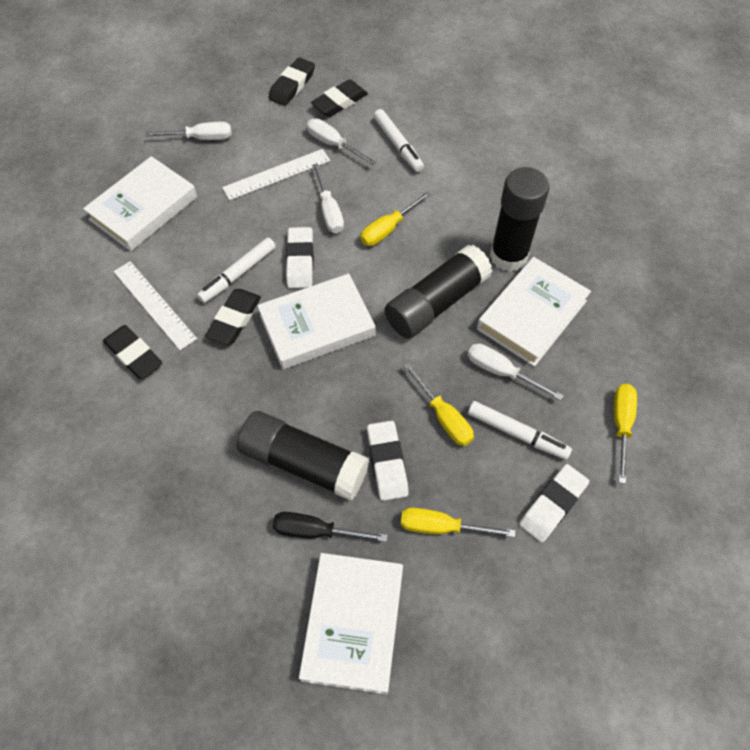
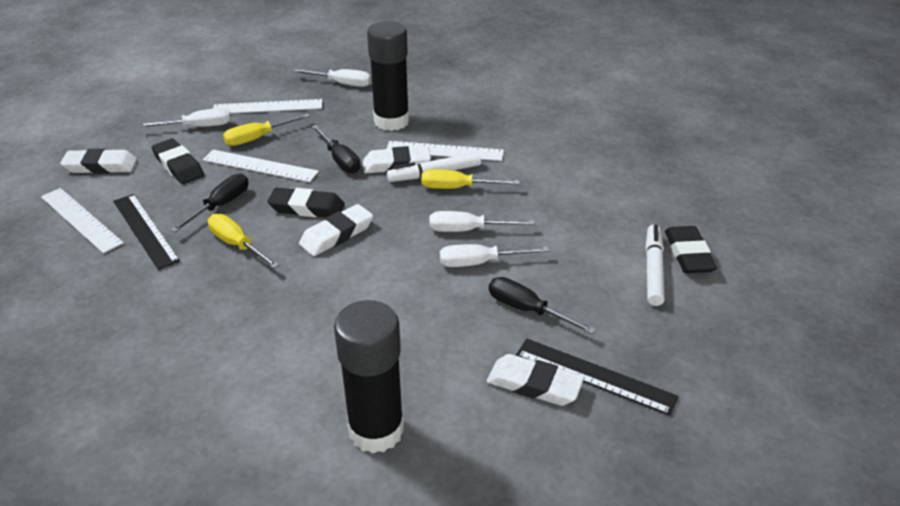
black eraser: [103,325,162,379] [205,289,261,345] [269,57,315,106] [311,79,368,117] = 4 -> [152,139,204,184] [267,188,345,217] [665,226,717,273] = 3
black glue stick: [237,411,369,501] [385,244,492,339] [490,167,549,272] = 3 -> [334,300,404,453] [367,21,409,131] = 2
black ruler: none = 0 -> [113,194,180,270] [516,339,679,416] = 2
black screwdriver: [273,512,388,542] = 1 -> [170,174,248,233] [311,125,360,173] [489,277,596,335] = 3
white book: [83,156,197,251] [257,274,375,369] [299,553,403,694] [477,257,591,367] = 4 -> none = 0
white eraser: [286,227,314,288] [367,421,409,501] [519,464,589,542] = 3 -> [60,149,137,174] [299,204,373,256] [363,146,431,174] [487,354,584,406] = 4
white marker: [197,237,276,303] [374,109,424,172] [468,401,572,460] = 3 -> [387,152,481,182] [645,224,665,306] = 2
white ruler: [113,261,197,350] [222,149,330,200] = 2 -> [41,188,124,254] [203,150,319,182] [213,99,322,114] [387,141,504,161] = 4
yellow screwdriver: [361,191,431,246] [401,508,516,537] [403,363,474,446] [614,384,637,484] = 4 -> [208,214,279,269] [223,114,310,146] [421,169,520,189] = 3

